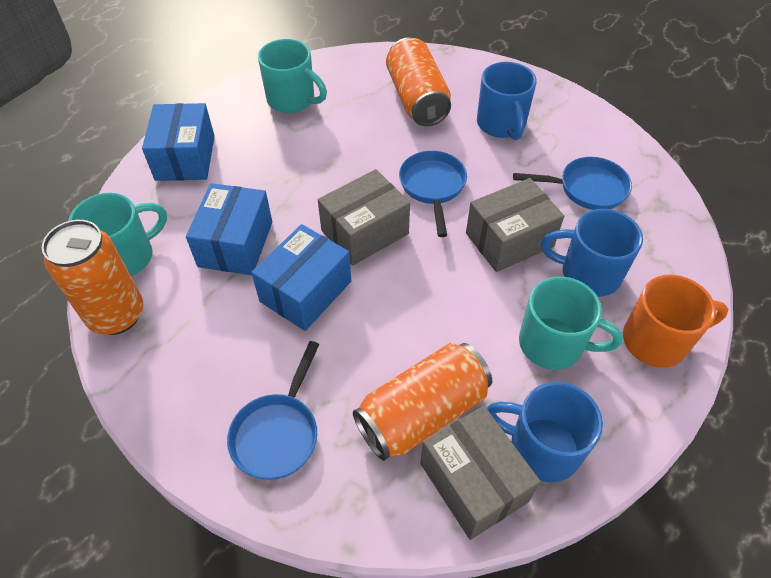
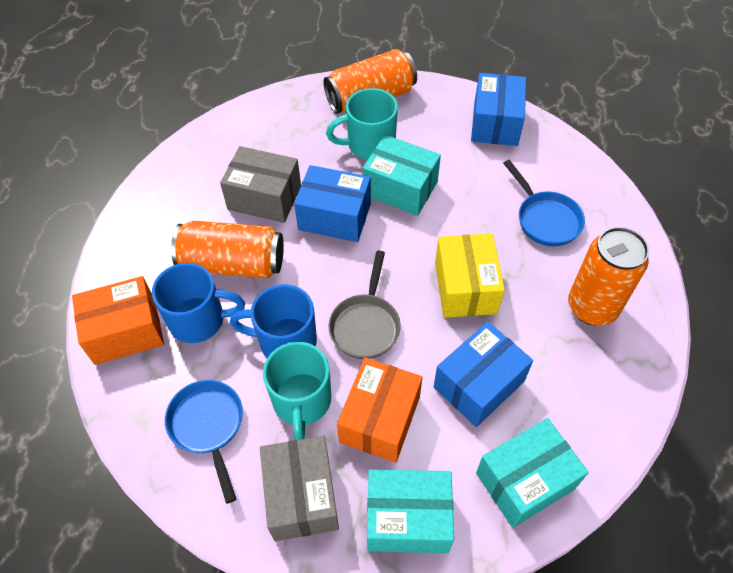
blue mug: [477,62,537,140] [487,382,603,482] [541,209,643,297] = 3 -> [152,263,245,343] [230,284,317,358] = 2
blue pan: [227,341,319,480] [399,151,467,237] [513,157,632,210] = 3 -> [165,380,243,504] [503,160,585,247] = 2
grey box: [318,169,410,266] [420,406,541,540] [466,178,564,272] = 3 -> [220,146,301,223] [260,436,339,541] = 2
grey pan: none = 0 -> [329,251,401,359] = 1
orange box: none = 0 -> [72,276,164,365] [337,357,423,463] = 2
orange mug: [623,275,728,368] = 1 -> none = 0
turquoise box: none = 0 -> [362,135,441,216] [367,469,454,553] [476,418,589,528] = 3
turquoise mug: [68,193,167,276] [258,39,327,113] [519,277,623,370] = 3 -> [263,342,331,440] [326,88,398,160] = 2
yellow box: none = 0 -> [435,233,505,318] = 1

